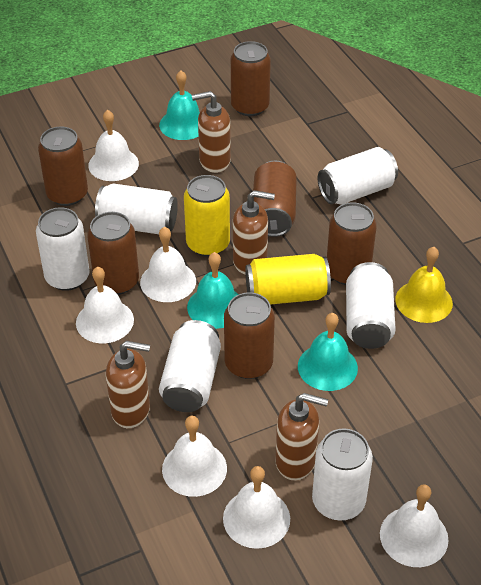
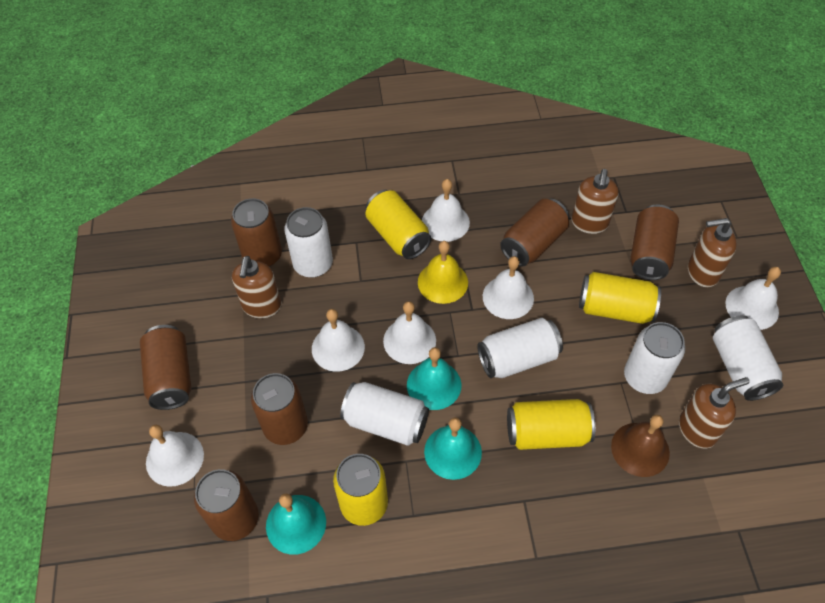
brown bell: none = 0 -> [611,415,670,477] = 1
white can: [36,207,90,291] [95,183,178,234] [159,320,221,412] [312,429,373,521] [318,147,398,204] [346,262,396,349] = 6 -> [284,207,333,278] [340,382,429,446] [477,318,563,378] [624,322,685,394] [713,315,783,401] = 5
yellow can: [184,175,230,257] [245,254,331,305] = 2 -> [333,454,388,526] [365,190,431,259] [507,399,595,450] [579,272,661,324] = 4

